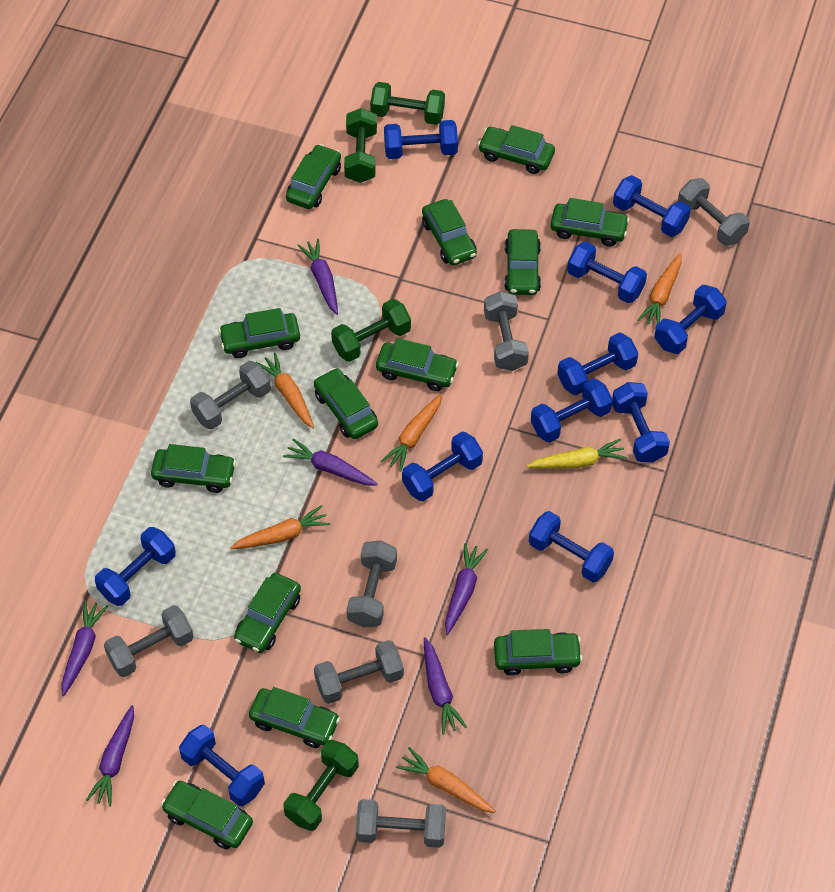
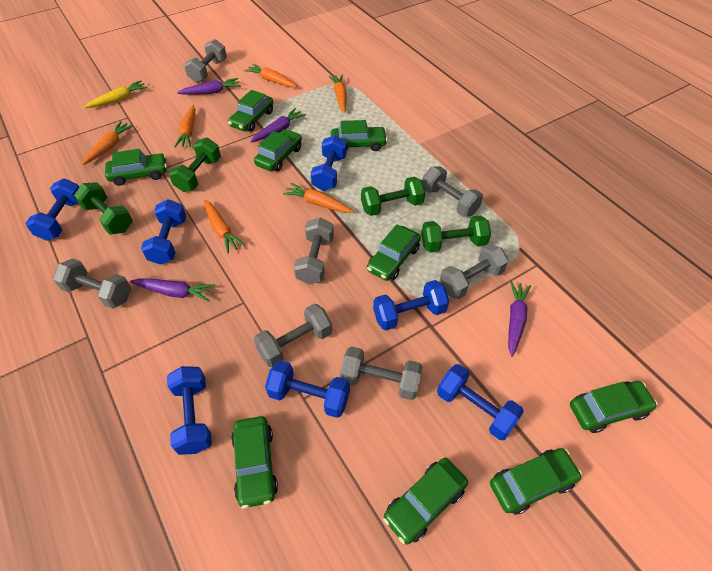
blue dumbbell: [95,527,176,606] [179,725,265,806] [384,120,458,159] [402,432,483,501] [529,511,614,582] [531,378,613,443] [557,332,638,395] [567,241,647,303] [612,382,670,463] [613,175,691,237] [654,285,727,354] = 11 -> [25,179,79,241] [141,199,186,265] [167,366,212,455] [265,360,350,418] [311,135,347,191] [373,280,449,330] [437,364,524,440] = 7
green car: [151,444,236,493] [161,781,253,849] [218,308,300,358] [234,573,301,653] [249,687,340,748] [286,144,341,209] [314,368,378,439] [376,338,459,391] [422,199,477,265] [478,125,555,174] [494,629,583,675] [504,229,541,295] [551,198,630,246] = 13 -> [105,149,167,186] [228,90,274,132] [231,416,278,509] [254,129,302,172] [331,120,388,151] [367,225,421,281] [383,458,468,544] [490,448,582,515] [570,381,658,433] = 9
orange carrot: [230,505,330,549] [255,352,314,428] [381,394,442,472] [396,747,496,813] [637,253,682,325] = 5 -> [82,121,134,165] [174,105,196,147] [204,200,245,253] [244,64,297,87] [283,183,354,213] [329,75,347,113] = 6
purple carrot: [61,601,108,696] [86,705,134,806] [283,438,378,486] [298,239,338,315] [424,637,467,734] [445,543,488,635] = 6 -> [130,278,215,302] [177,78,241,95] [251,108,306,143] [508,281,531,357] = 4

